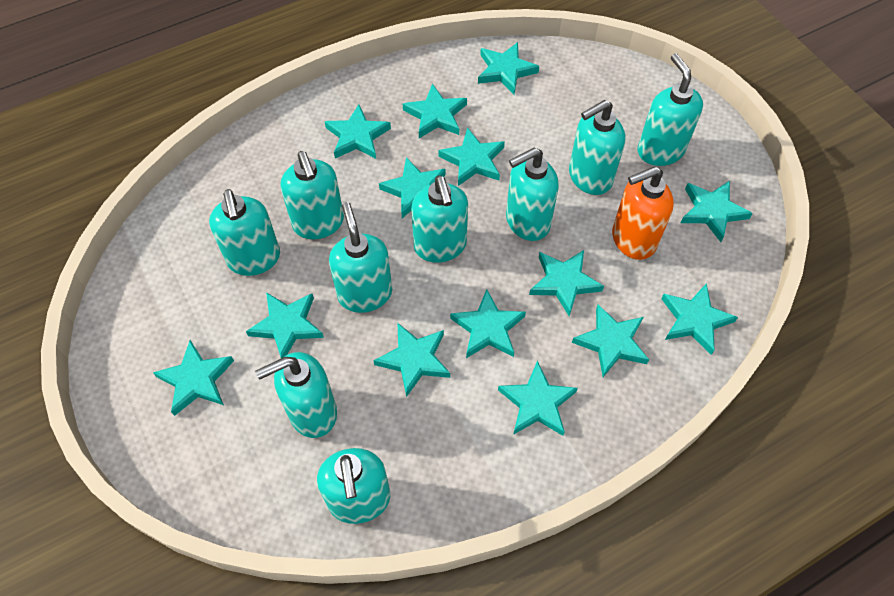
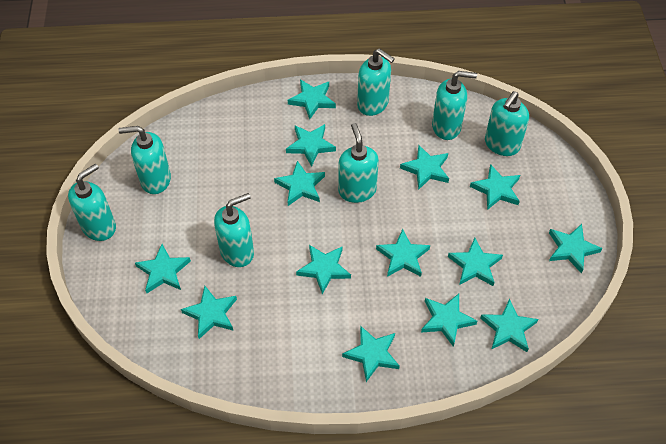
orange soap dispenser: [612,166,674,260] = 1 -> none = 0
turquoise soap dispenser: [209,189,280,276] [255,352,337,438] [281,151,344,239] [317,448,390,524] [329,202,392,313] [411,175,468,262] [506,147,559,241] [569,100,625,195] [638,53,703,166] = 9 -> [68,164,116,241] [119,126,171,194] [214,193,254,267] [338,123,379,203] [357,48,395,116] [432,71,477,140] [485,91,529,156] = 7

